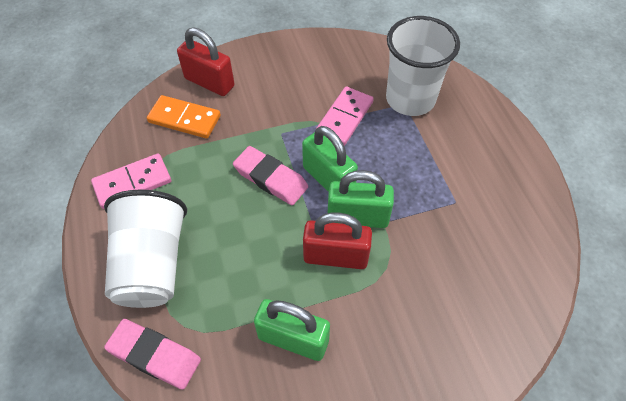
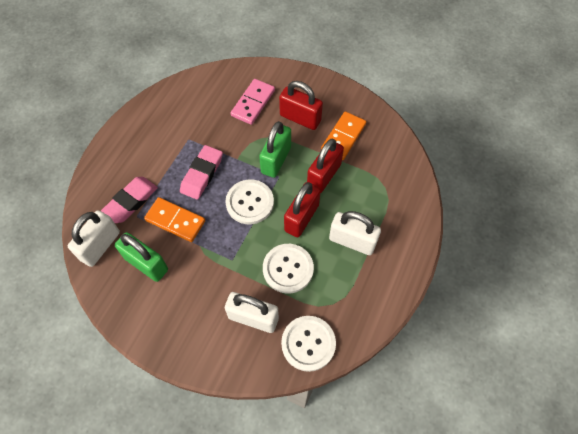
green padlock: [254,299,330,361] [302,126,358,192] [328,170,394,228] = 3 -> [115,232,168,282] [259,121,291,178] = 2
orange domino: [147,95,221,139] = 1 -> [144,197,205,242] [321,111,366,160] = 2
pink domino: [91,153,171,209] [316,87,374,146] = 2 -> [231,79,275,125] = 1
red padlock: [177,27,234,96] [303,213,372,269] = 2 -> [279,81,323,130] [284,182,321,238] [307,139,344,194] = 3
white button: none = 0 -> [225,179,274,224] [263,244,314,293] [281,316,336,372] = 3
white cup: [104,189,187,308] [386,16,460,116] = 2 -> none = 0
white padlock: none = 0 -> [68,210,120,267] [225,292,279,333] [329,211,381,255] = 3

